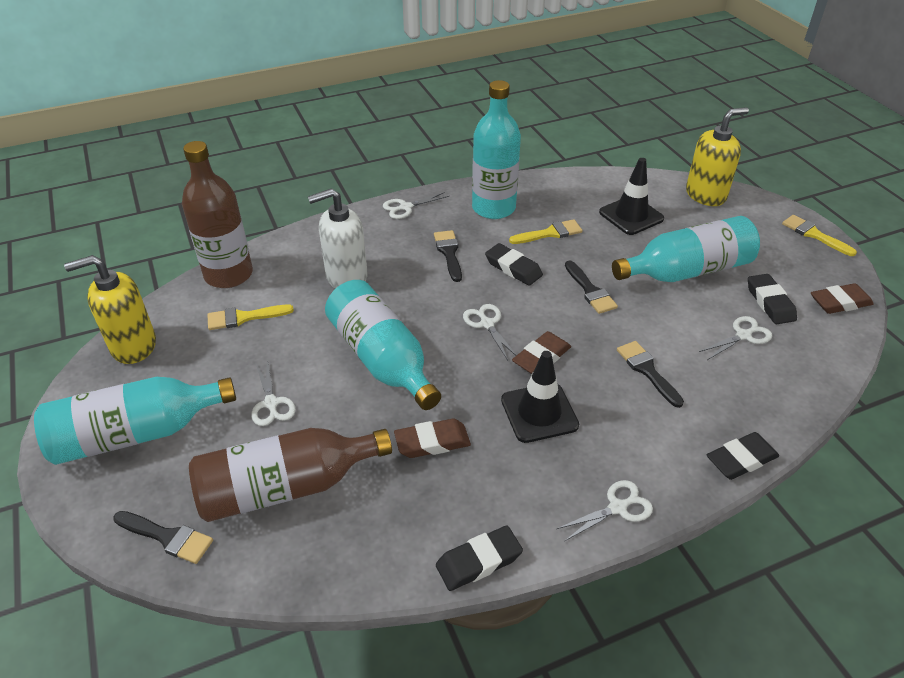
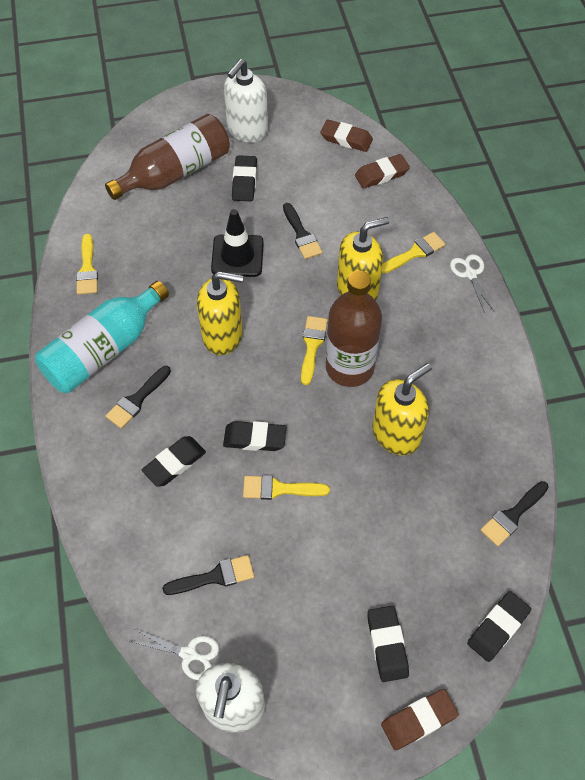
black eraser: [436,526,523,591] [485,243,543,286] [707,432,779,480] [748,274,797,324] = 4 -> [142,436,206,487] [223,421,286,451] [232,155,257,201] [367,606,409,682] [467,591,531,662] = 5
black traffic cone: [501,351,579,443] [599,158,664,235] = 2 -> [211,209,264,277] = 1
turquoise bottle: [34,377,236,465] [325,280,441,410] [472,80,521,219] [612,216,760,282] = 4 -> [35,281,169,393] = 1
white scissors: [251,359,296,426] [383,192,450,219] [463,304,517,360] [556,480,653,541] [699,316,772,360] = 5 -> [130,629,219,680] [450,254,494,313] = 2
white soap dispenser: [308,188,368,289] = 1 -> [196,663,265,733] [224,59,268,143] = 2
yellow brush: [207,305,294,330] [509,219,583,244] [782,215,857,256] = 3 -> [76,234,98,295] [243,475,330,500] [301,316,328,385] [382,232,446,273] = 4
yellow soap dispenser: [64,255,156,364] [686,107,749,206] = 2 -> [197,272,244,355] [337,217,389,300] [372,363,432,455] = 3

